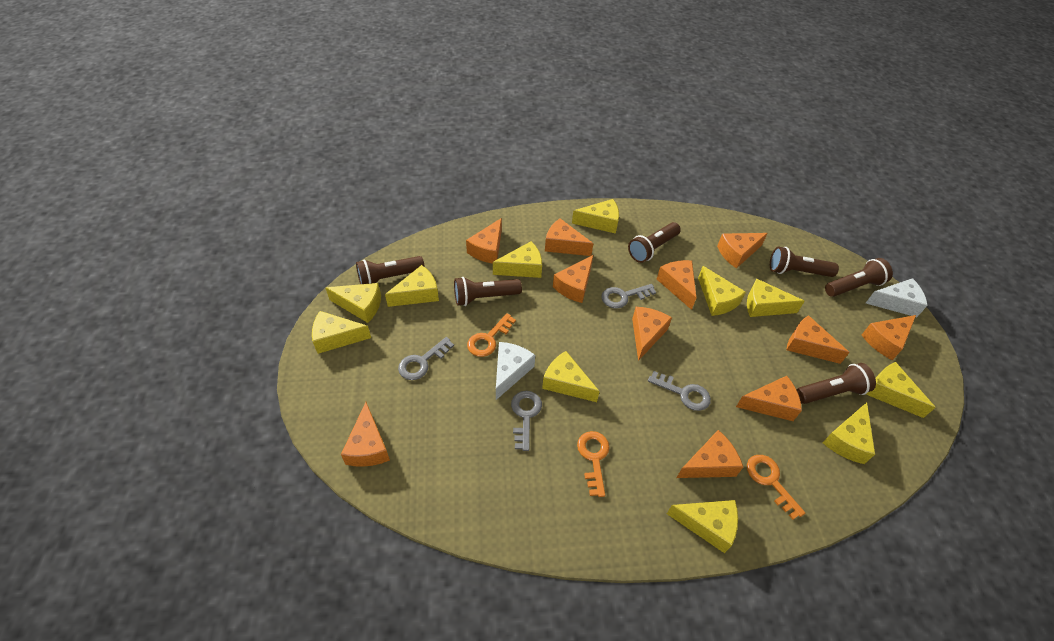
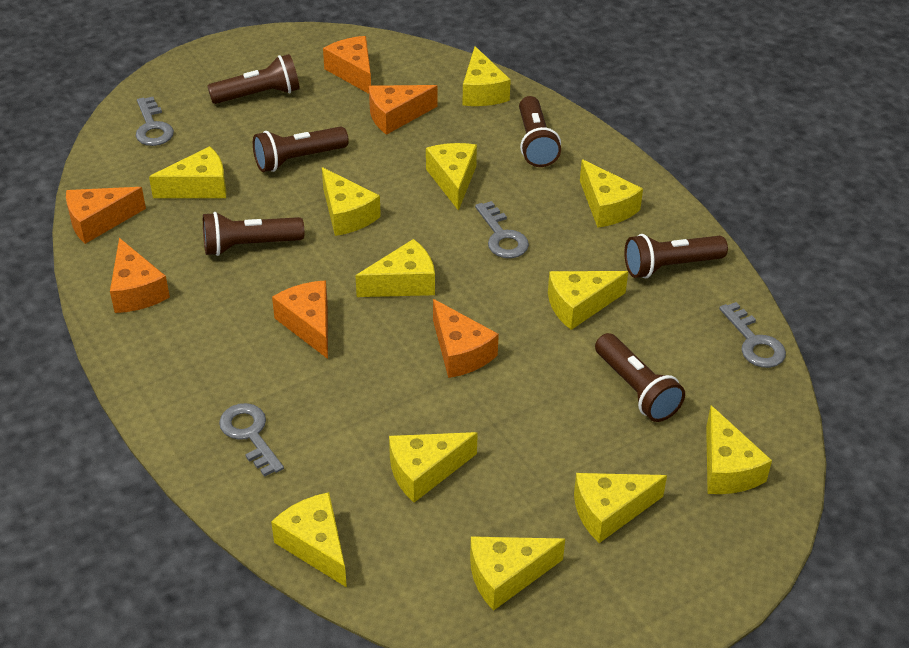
orange cheese: [341,402,390,467] [466,218,502,263] [545,218,594,256] [553,255,593,303] [632,307,672,361] [657,260,697,310] [677,430,743,478] [717,233,768,269] [736,376,802,421] [786,315,850,364] [862,315,916,360] = 11 -> [66,187,146,244] [110,238,170,313] [272,280,328,359] [323,36,371,94] [369,85,437,135] [433,299,499,378] = 6
orange key: [467,313,516,357] [577,431,610,497] [747,455,805,520] = 3 -> none = 0
white cheese: [496,342,535,400] [866,278,928,317] = 2 -> none = 0
yellow cheese: [312,311,371,354] [326,283,381,323] [385,265,439,307] [493,241,542,278] [542,351,600,402] [572,199,619,234] [667,500,738,553] [698,266,746,316] [747,278,805,317] [822,402,875,464] [866,362,936,418] = 11 -> [149,146,226,198] [271,492,347,588] [322,167,381,236] [356,239,435,297] [389,432,478,502] [426,143,477,211] [463,46,511,106] [470,536,565,611] [548,271,628,330] [574,473,667,543] [580,159,643,228] [706,405,772,494] = 12

